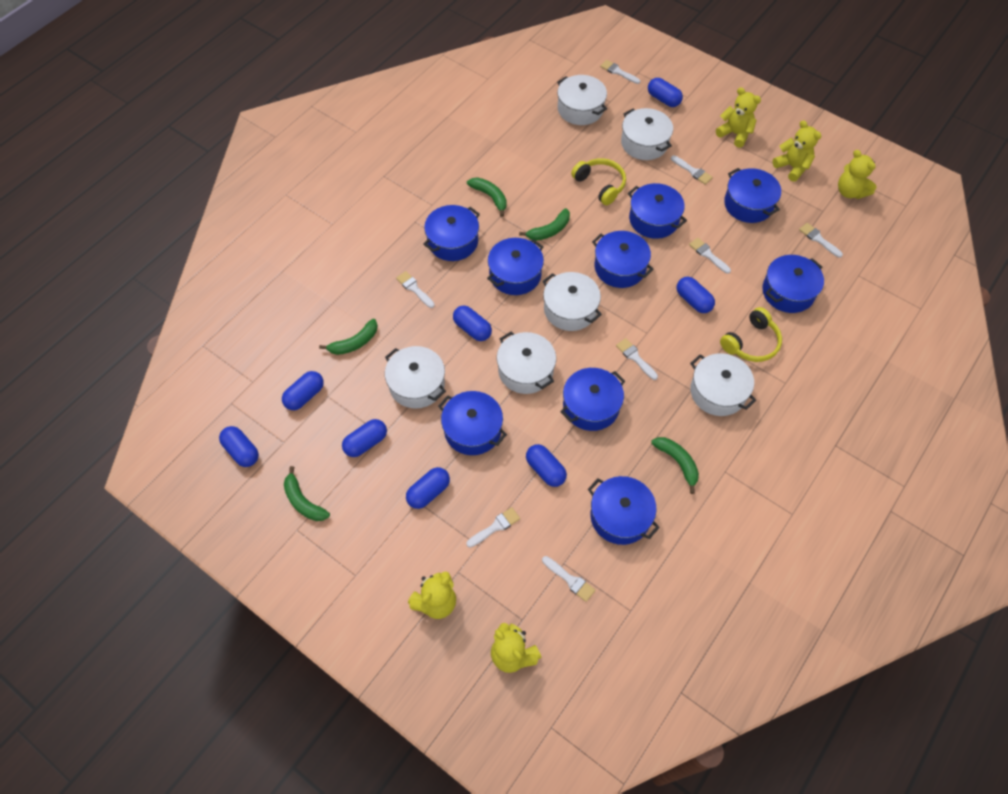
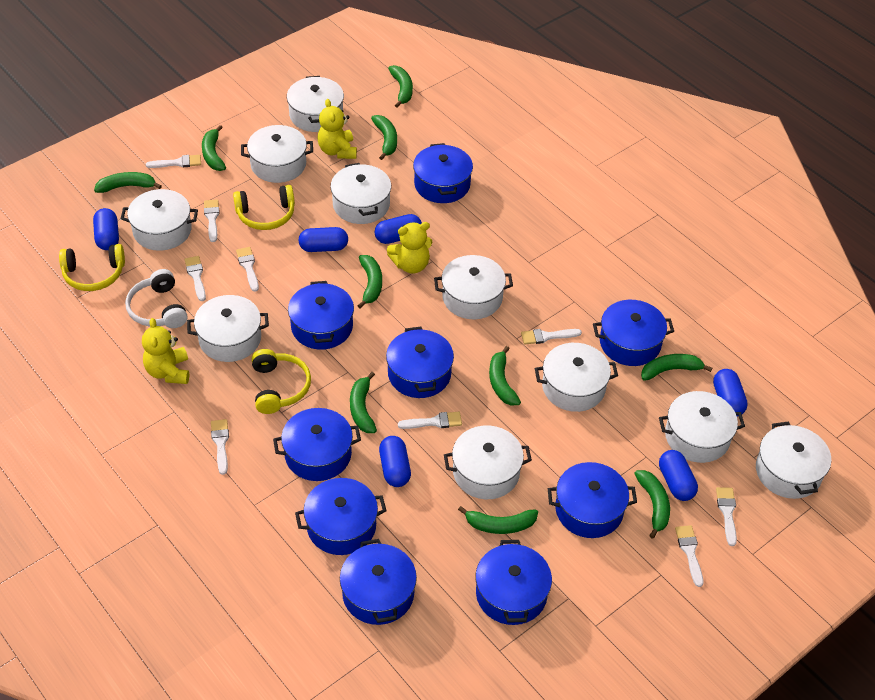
blue capsule: [219,426,259,467] [282,371,324,410] [342,419,387,457] [406,467,450,509] [453,305,492,341] [526,444,567,487] [648,78,683,107] [677,277,715,313] = 8 -> [93,208,119,250] [298,227,348,252] [375,214,422,244] [379,436,411,487] [659,450,698,501] [713,369,748,417] = 6
green banana: [284,466,330,521] [319,319,378,355] [467,177,507,217] [519,208,570,241] [651,437,699,494] = 5 -> [94,172,162,193] [202,125,226,171] [350,372,377,433] [357,255,382,308] [371,115,397,160] [388,65,413,108] [458,506,538,534] [489,346,521,406] [634,470,670,539] [641,354,712,381] = 10
white brush: [396,271,435,308] [466,507,520,548] [542,556,596,602] [600,60,640,84] [616,338,658,380] [671,155,713,185] [689,238,731,274] [799,223,843,258] = 8 -> [146,155,201,168] [185,256,206,301] [204,199,220,242] [211,419,229,475] [236,247,259,292] [398,412,462,429] [521,329,582,345] [675,525,703,587] [716,487,737,546] = 9
white headphones: none = 0 -> [125,269,188,328] = 1
white pot: [385,346,446,409] [497,331,556,394] [542,272,602,331] [557,75,607,125] [621,108,673,160] [690,353,756,416] = 6 -> [121,189,198,251] [187,295,269,362] [241,125,313,183] [287,76,344,132] [330,163,391,224] [434,255,513,319] [444,425,532,499] [535,343,618,412] [659,391,745,463] [756,422,831,499] = 10
yellow headphones: [571,158,626,205] [720,307,782,362] = 2 -> [59,244,125,291] [233,185,295,230] [252,349,311,414] = 3
yellow teddy bear: [408,572,456,619] [491,623,541,673] [716,87,761,148] [772,120,822,182] [838,150,877,199] = 5 -> [142,318,189,384] [318,99,357,159] [387,222,433,274] = 3

